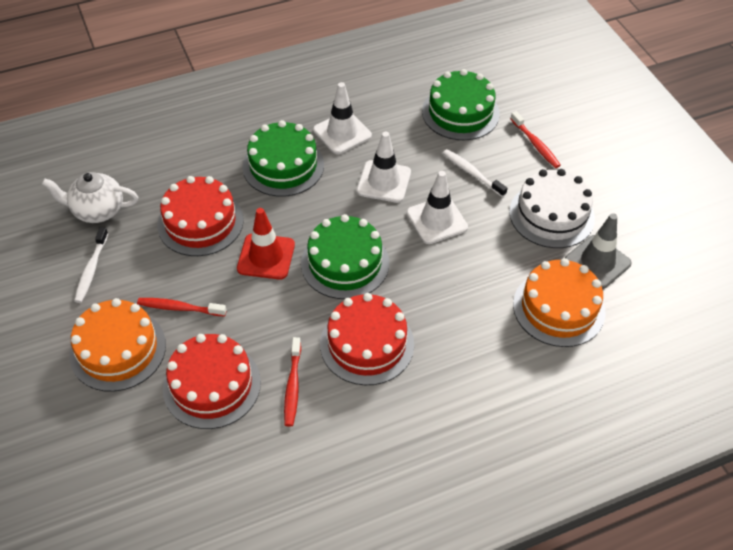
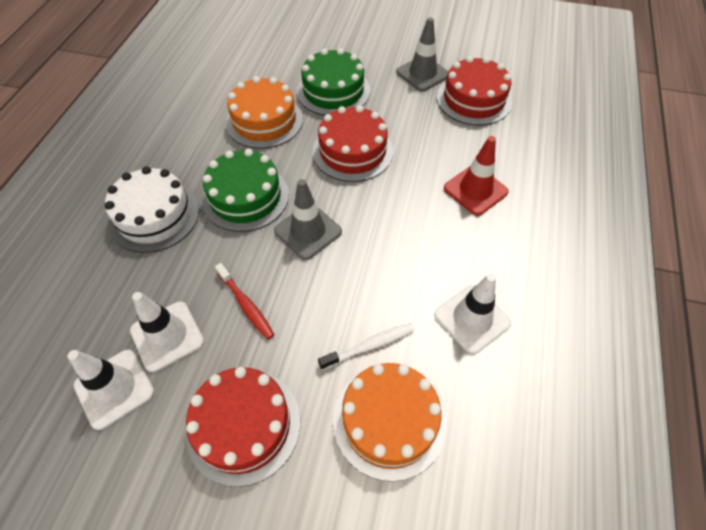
green cake: [243,120,324,197] [301,214,389,299] [422,69,500,140] = 3 -> [202,149,289,232] [297,48,370,116] = 2
grey traffic cone: [565,213,632,289] = 1 -> [274,179,342,260] [396,17,448,91] = 2
red toothbrush: [137,298,226,316] [284,337,301,427] [511,111,561,168] = 3 -> [215,263,275,340] = 1
white teapot: [42,172,138,223] = 1 -> none = 0
white toothbrush: [74,227,108,303] [443,149,508,197] = 2 -> [318,323,415,370] = 1

